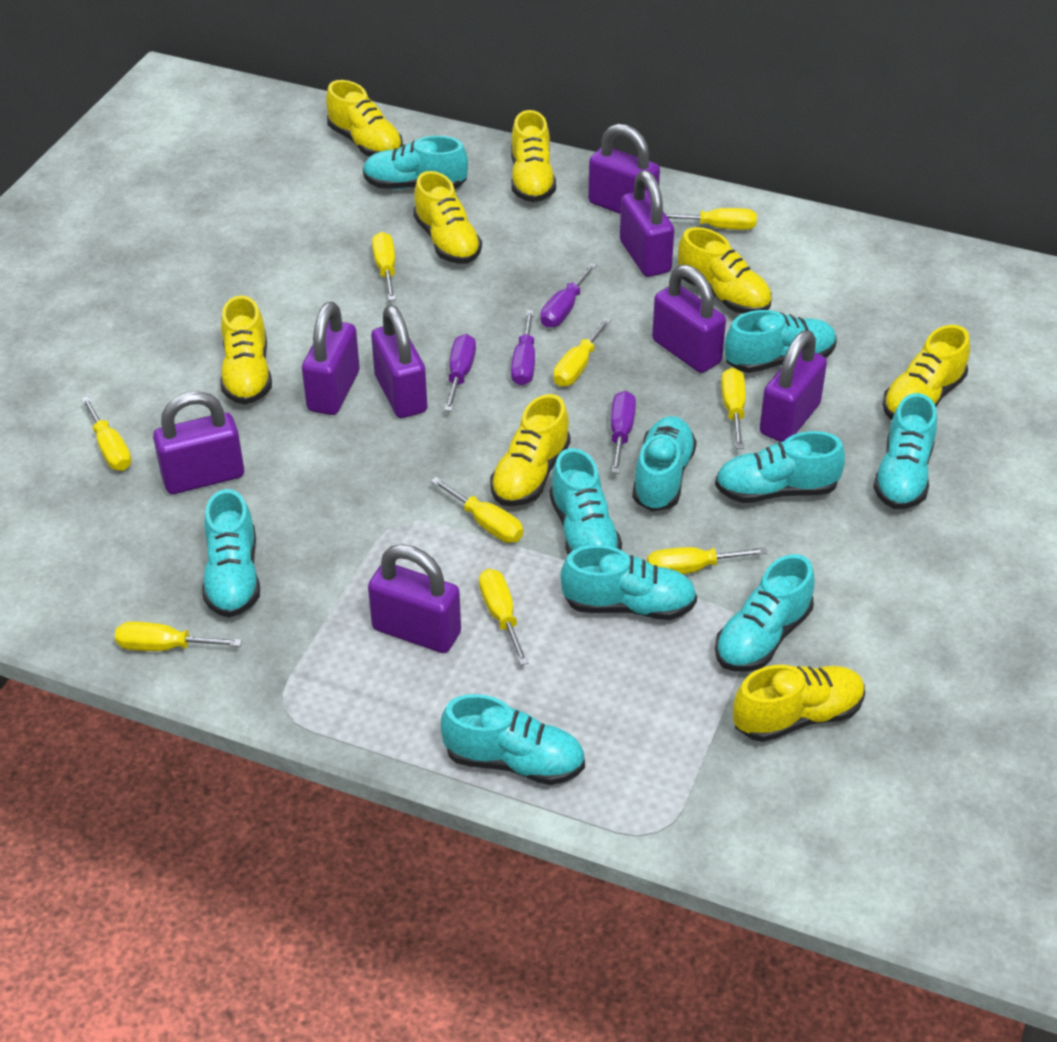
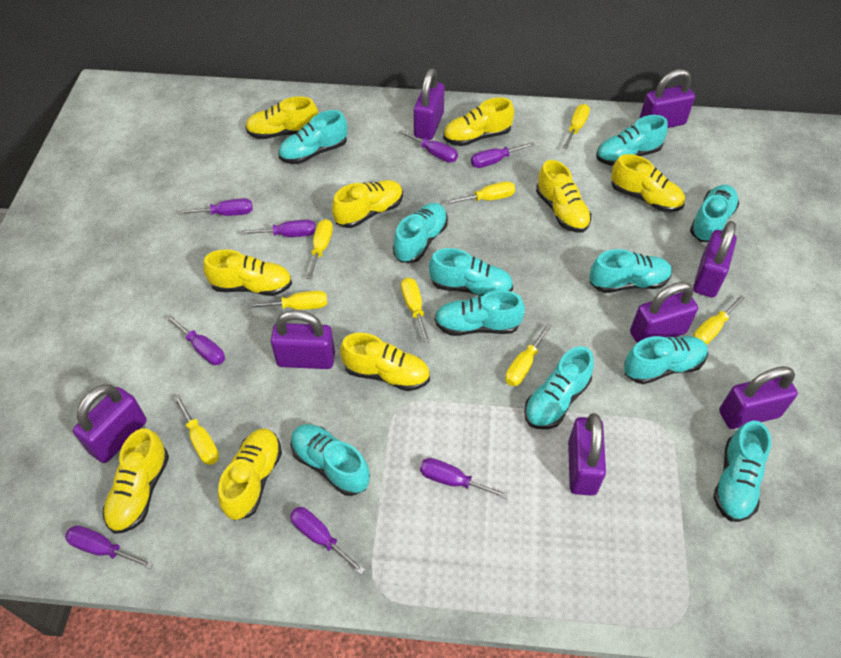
purple screwdriver: [444,334,476,412] [511,310,535,386] [540,263,597,328] [611,391,636,474] = 4 -> [65,525,154,569] [166,315,225,365] [179,198,253,216] [241,220,315,237] [290,507,365,574] [399,130,458,163] [420,458,509,499] [471,142,535,168] = 8
turquoise shoe: [202,489,260,618] [363,136,468,189] [441,694,585,785] [550,448,622,554] [560,545,697,620] [632,416,697,511] [715,431,845,503] [715,554,815,672] [725,310,837,373] [873,393,937,509] = 10 -> [278,110,348,164] [291,424,370,496] [393,203,448,263] [429,248,513,296] [434,290,525,336] [524,346,594,429] [589,249,672,293] [596,115,668,166] [624,336,708,384] [690,184,739,242] [713,421,771,522] = 11
yellow screwdriver: [81,396,132,471] [115,621,242,651] [372,232,396,301] [431,477,523,543] [479,569,529,665] [553,318,611,387] [647,547,767,574] [666,208,757,230] [721,368,746,449] = 9 -> [174,395,219,465] [247,291,327,310] [306,219,333,279] [401,277,430,343] [446,181,515,205] [505,323,552,386] [563,104,590,149] [693,295,745,345] = 8
yellow shoe: [221,295,272,405] [326,80,403,157] [413,171,482,264] [490,394,571,506] [511,110,556,202] [678,227,772,314] [733,665,865,742] [882,325,970,420] = 8 -> [103,428,169,534] [203,249,292,296] [218,429,282,521] [245,96,318,139] [332,180,403,228] [340,333,430,391] [443,97,514,146] [536,160,591,233] [611,154,685,212] = 9

